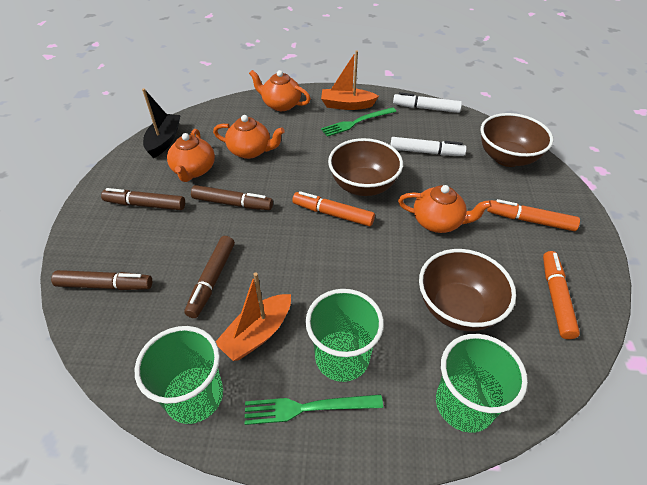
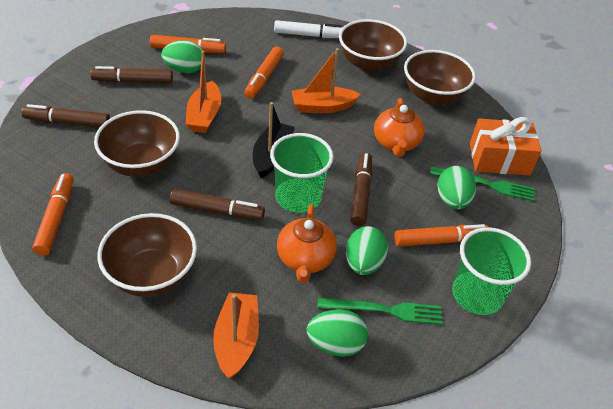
brown bowl: [328,138,403,196] [419,249,516,331] [480,113,553,167] = 3 -> [94,110,180,177] [97,213,197,297] [339,19,407,72] [404,50,476,105] = 4
green cup: [135,326,223,424] [306,289,384,382] [436,334,528,433] = 3 -> [270,133,334,213] [452,227,531,315] = 2
green egg: none = 0 -> [161,40,203,73] [307,309,368,357] [346,226,388,275] [437,166,476,209] = 4
orange boat: [216,273,291,361] [321,50,379,110] = 2 -> [185,51,221,133] [213,292,259,379] [292,48,361,113] = 3
orange gift: none = 0 -> [470,117,542,176] = 1
orange marker: [292,191,375,227] [487,199,580,231] [543,251,580,339] = 3 -> [32,173,73,255] [150,35,226,53] [244,47,284,99] [394,224,489,247] = 4
orange teapot: [167,129,215,182] [213,115,285,159] [249,70,311,111] [398,185,492,233] = 4 -> [277,204,337,283] [374,98,425,157] = 2
white marker: [390,137,467,156] [393,92,462,113] = 2 -> [274,20,343,38] = 1

